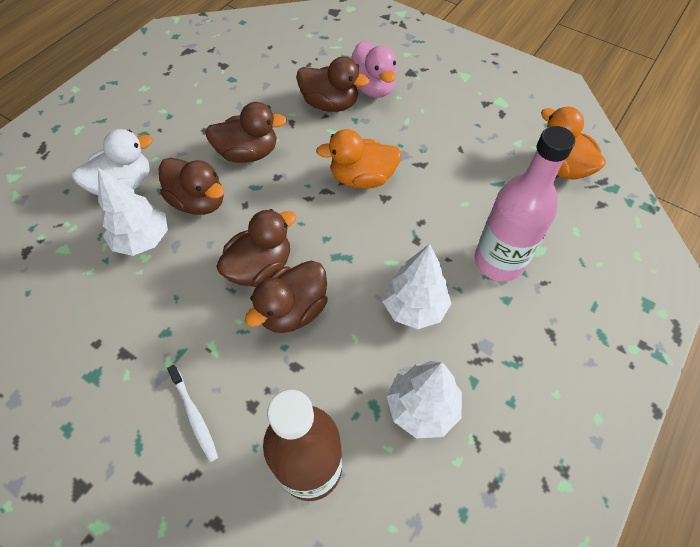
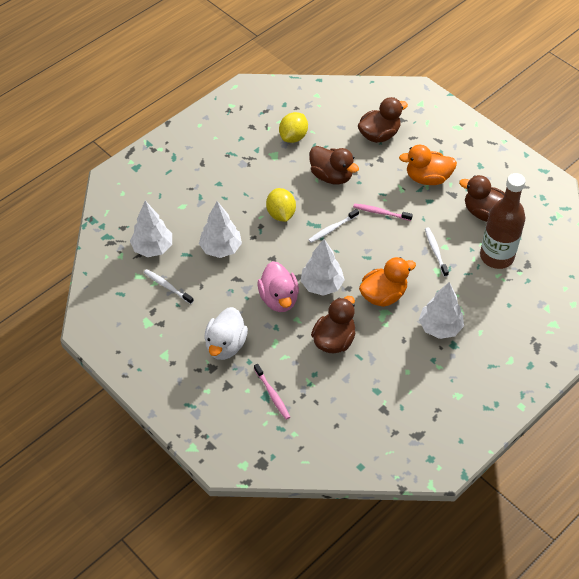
brown duck: [159,158,224,215] [205,102,287,163] [216,209,296,287] [245,260,328,333] [296,56,369,112] = 5 -> [309,146,359,185] [311,296,355,353] [358,97,408,143] [459,175,505,222] = 4
pink bottle: [475,126,575,282] = 1 -> none = 0
pink toothbrush: none = 0 -> [254,364,290,420] [353,203,413,221] = 2
white toothbrush: [167,365,218,462] = 1 -> [144,269,194,304] [308,209,359,243] [425,228,449,277] = 3
white tree: [98,168,168,256] [382,244,451,329] [387,361,462,438] = 3 -> [130,201,172,257] [199,201,242,258] [301,239,345,296] [419,282,464,339] = 4
yellow lemon: none = 0 -> [266,188,296,222] [279,112,308,143] = 2

